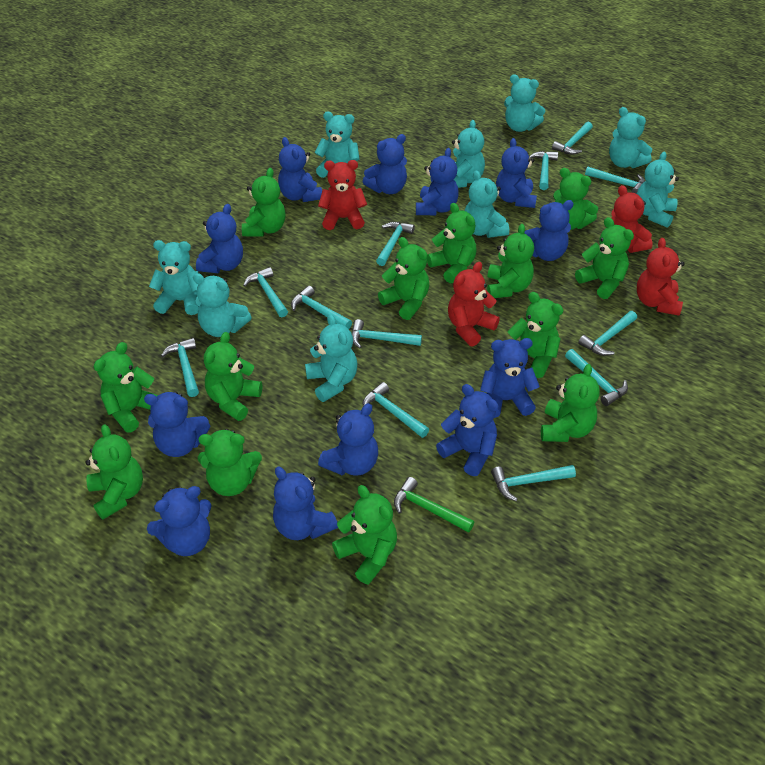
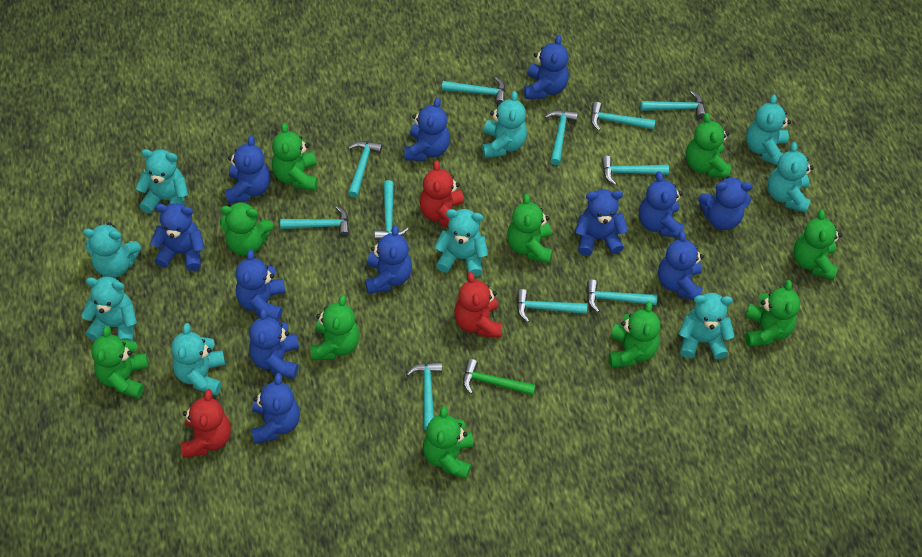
green teddy bear: [85,424,143,520] [94,342,158,432] [198,429,262,496] [204,332,262,421] [242,168,286,237] [332,485,397,584] [378,237,429,320] [427,203,477,284] [487,224,534,298] [507,292,563,378] [541,364,600,442] [553,168,598,230] [575,217,634,299] = 13 -> [91,326,149,399] [220,201,273,256] [272,123,318,191] [310,295,360,360] [423,406,473,479] [507,194,552,263] [609,301,661,368] [686,113,731,177] [745,280,800,347] [793,209,842,280] = 10
red teddy bear: [318,160,367,230] [448,262,500,347] [611,185,652,253] [637,238,685,316] = 4 -> [181,389,231,458] [420,160,464,227] [454,272,502,338] = 3
turquoise hammer: [161,338,199,397] [243,267,288,317] [291,286,352,329] [352,319,422,348] [363,382,429,438] [376,222,415,266] [491,465,576,501] [529,151,558,190] [552,122,593,155] [565,349,628,406] [578,311,637,356] [585,167,645,194] = 12 -> [280,206,349,237] [348,141,382,198] [374,180,408,240] [406,362,442,430] [442,77,505,105] [517,289,587,322] [545,110,578,165] [587,279,657,312] [591,102,655,131] [601,156,669,185] [640,91,706,119] = 11

